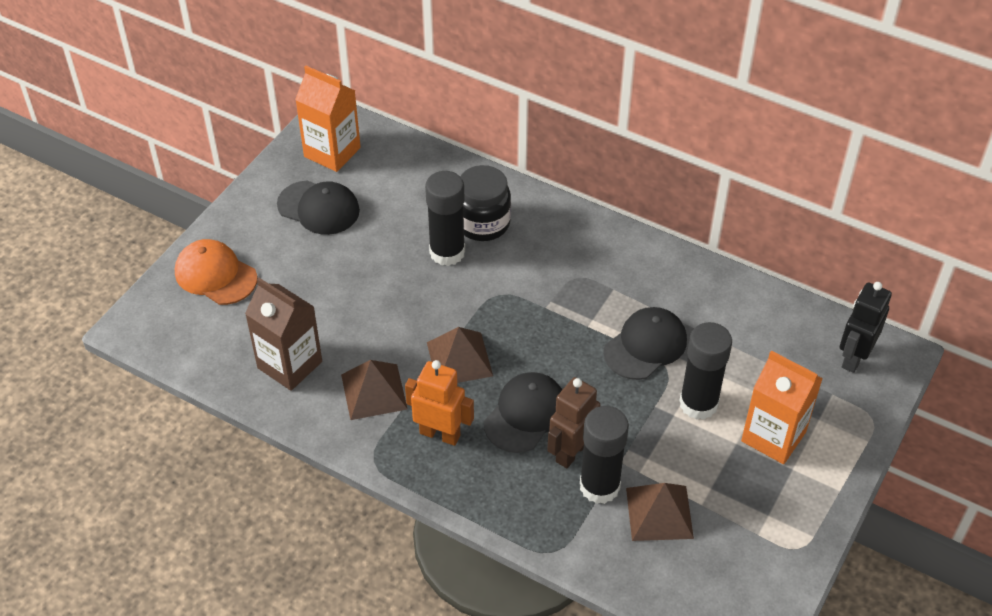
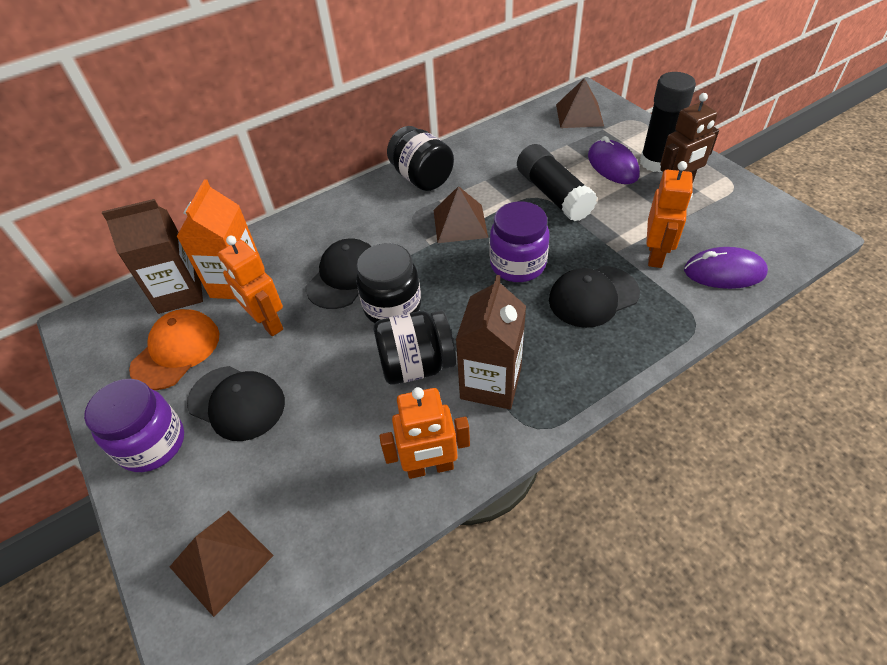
black glue stick: [425,171,465,266] [580,406,629,504] [679,322,732,420] = 3 -> [517,144,597,222] [640,72,696,172] = 2
black jar: [460,165,511,241] = 1 -> [356,243,421,323] [374,310,456,385] [387,126,454,191] = 3
black robot: [840,282,892,373] = 1 -> none = 0
brown carton: [245,278,322,391] = 1 -> [102,199,203,314] [456,275,526,409] = 2
orange carton: [295,66,361,172] [741,351,823,464] = 2 -> [176,179,265,299] = 1
orange robot: [405,360,474,446] = 1 -> [218,236,283,336] [379,387,470,479] [646,161,693,268] = 3
purple jar: none = 0 -> [84,379,184,472] [490,201,549,282] = 2
purple mouse: none = 0 -> [588,136,640,184] [684,247,768,289] = 2

